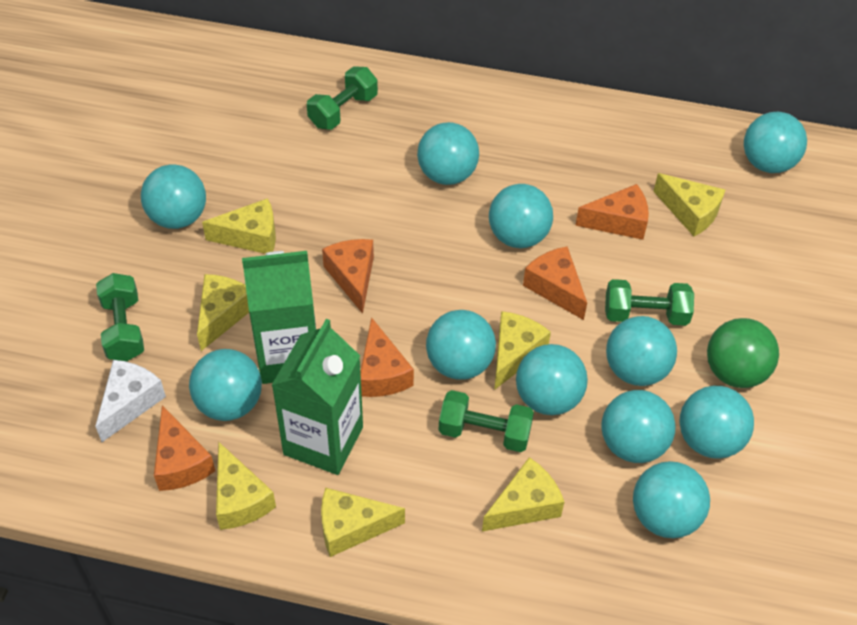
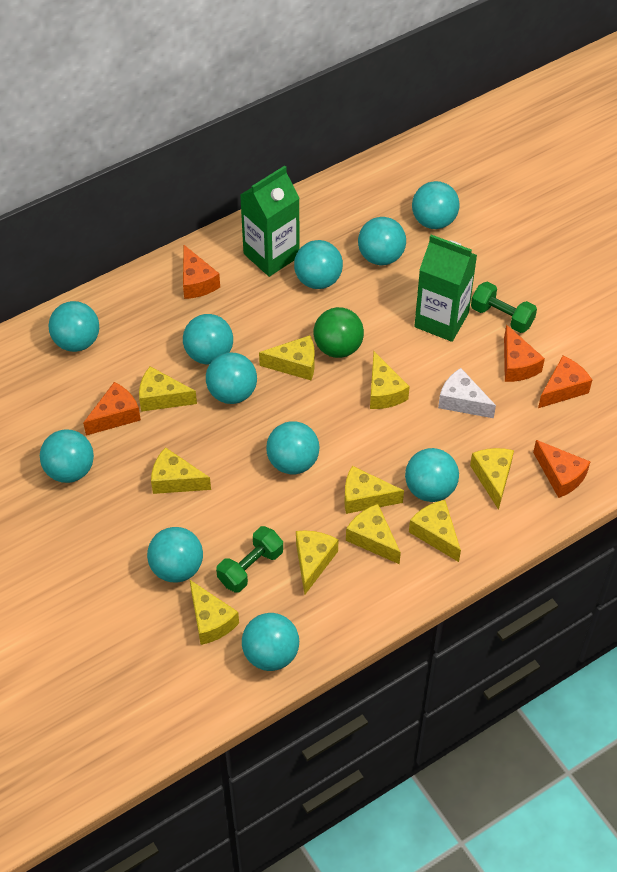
green dumbbell: [96,273,144,361] [307,66,378,130] [439,390,534,452] [605,279,694,326] = 4 -> [216,526,283,593] [471,282,537,333] = 2
yellow cheese: [197,274,249,351] [202,198,276,254] [216,442,276,530] [321,488,405,557] [482,457,564,531] [494,311,551,390] [653,173,725,236] = 7 -> [139,366,197,412] [151,447,211,494] [190,580,239,645] [259,335,315,380] [296,531,339,595] [345,466,404,514] [346,504,401,564] [370,352,410,409] [409,500,461,562] [470,448,514,510] = 10

